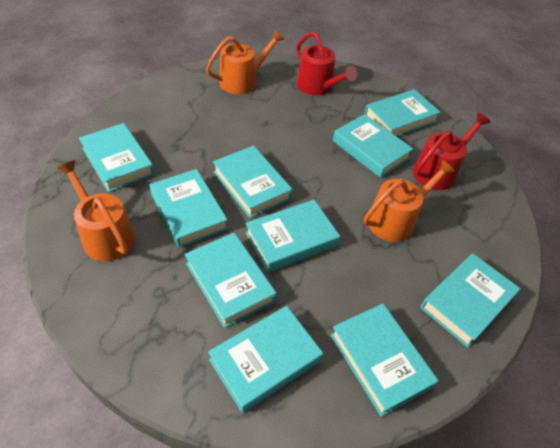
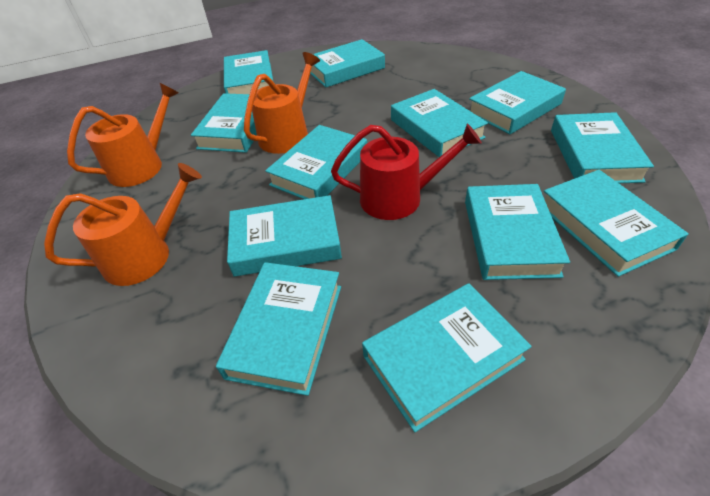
red watering can: [296,32,357,96] [413,113,491,190] = 2 -> [331,123,482,220] = 1
turquoise book: [79,123,154,192] [150,169,228,248] [185,232,276,328] [208,306,323,413] [213,145,293,218] [245,200,340,272] [330,304,438,417] [333,114,413,178] [364,89,441,137] [420,254,521,348] = 10 -> [191,93,257,153] [216,262,341,396] [224,50,273,94] [227,195,342,277] [265,125,367,199] [310,39,385,87] [362,283,532,432] [391,89,488,157] [465,184,570,280] [469,71,566,134] [544,170,689,277] [551,112,654,183] = 12

